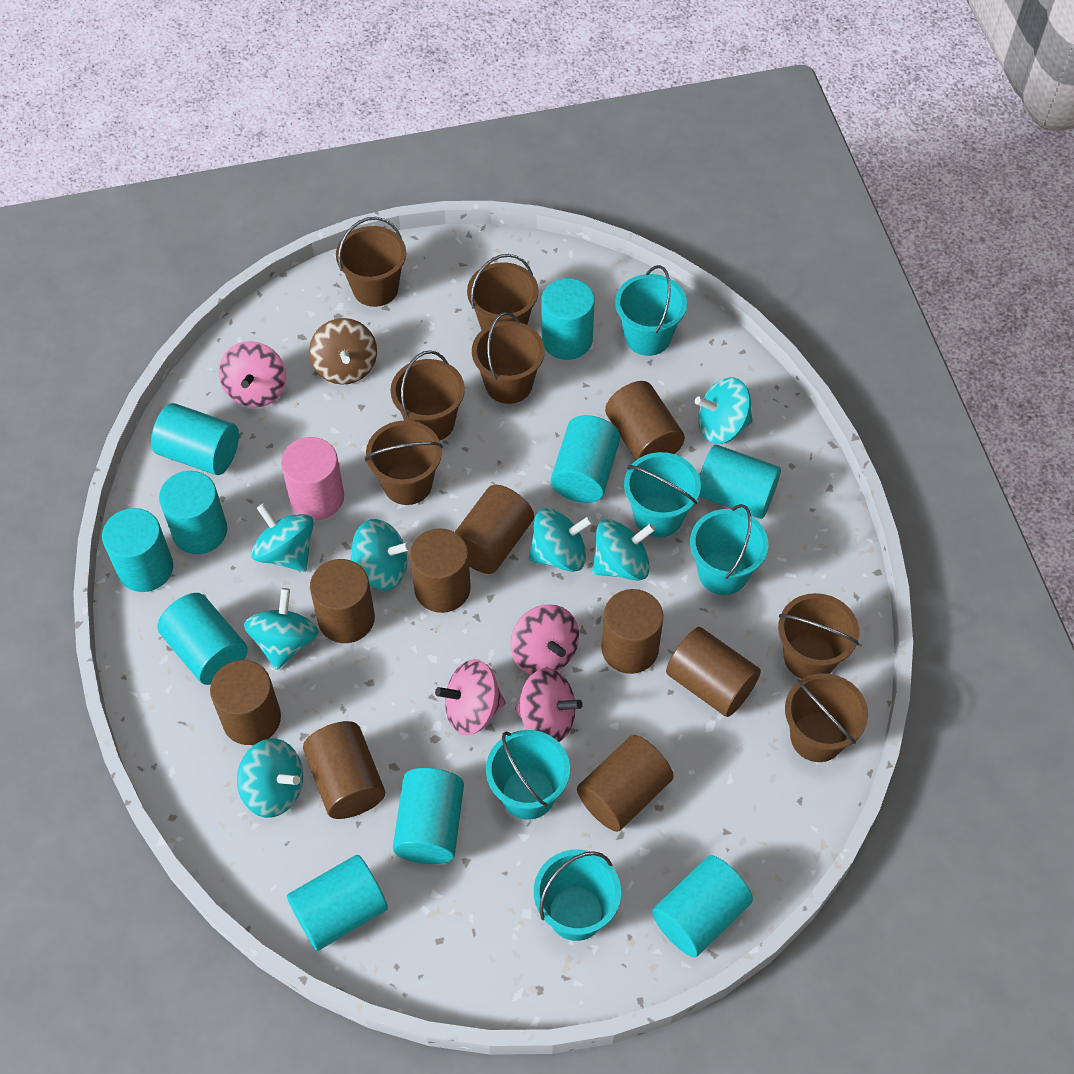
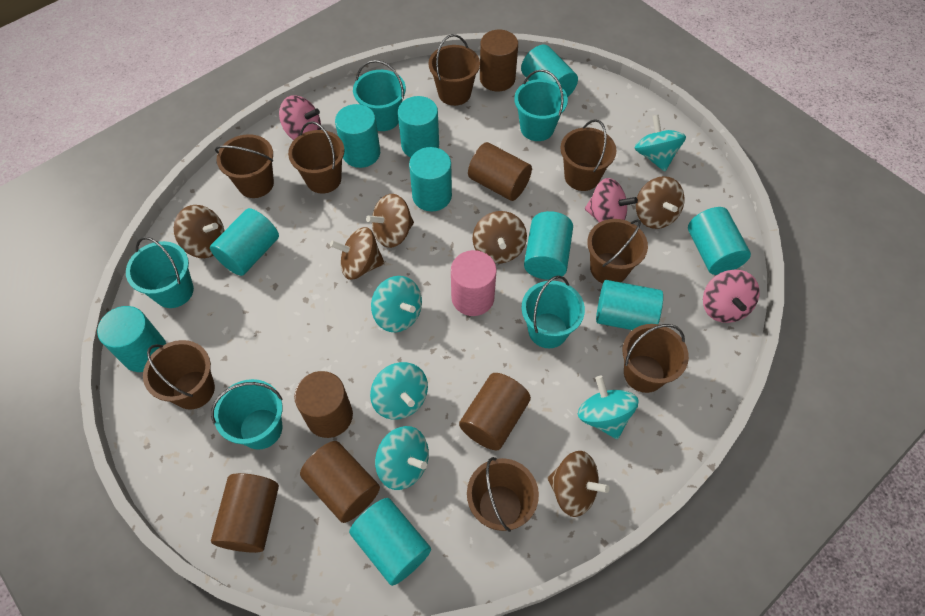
brown bucket: [336,217,406,307] [365,420,443,505] [391,350,465,441] [467,254,538,330] [472,312,545,404] [778,593,859,679] [785,673,868,762] = 7 -> [143,340,215,409] [215,134,274,198] [288,121,345,194] [428,34,480,106] [467,457,539,532] [561,119,617,191] [587,219,648,283] [623,324,689,393] = 8
brown cylinder: [210,660,281,745] [303,721,385,819] [310,559,375,643] [410,528,471,613] [455,485,534,574] [577,735,674,832] [601,589,663,674] [605,381,685,460] [666,627,761,717] = 9 -> [211,473,279,553] [294,371,353,438] [300,441,380,523] [459,373,531,450] [468,142,532,201] [480,30,518,91] = 6
brown spinning top: [309,318,377,385] = 1 -> [174,205,225,258] [330,227,385,280] [366,194,414,248] [473,211,527,263] [547,451,610,517] [636,176,684,229] = 6
pink spinning top: [219,341,287,408] [435,659,506,735] [510,604,579,675] [515,668,583,742] = 4 -> [279,95,321,140] [585,178,638,222] [703,270,760,323] = 3
turquoise spinning top: [237,738,303,818] [244,588,319,670] [251,503,314,572] [350,519,411,590] [529,508,593,572] [592,519,655,581] [695,377,753,444] = 7 -> [370,362,428,420] [371,276,422,332] [375,426,429,490] [578,376,639,439] [635,115,686,172] = 5

